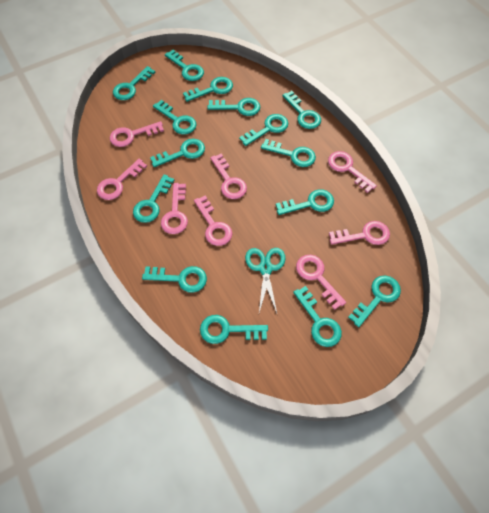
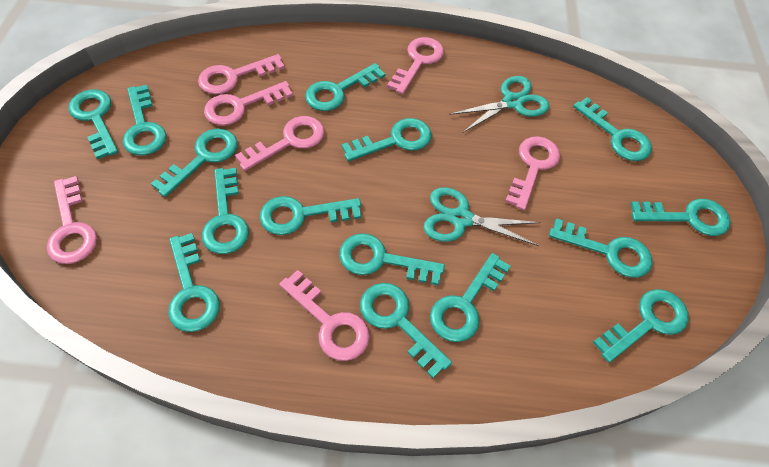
pink key: [97,159,147,200] [110,121,164,147] [161,183,188,234] [194,196,233,246] [210,153,247,199] [296,255,346,310] [328,151,377,193] [329,221,390,245] = 8 -> [47,176,97,264] [198,54,285,94] [204,81,293,126] [235,116,325,171] [279,270,370,361] [387,37,444,94] [505,136,560,210] = 7
turquoise scissors: [245,248,285,313] = 1 -> [423,187,541,246] [449,76,549,133] = 2

